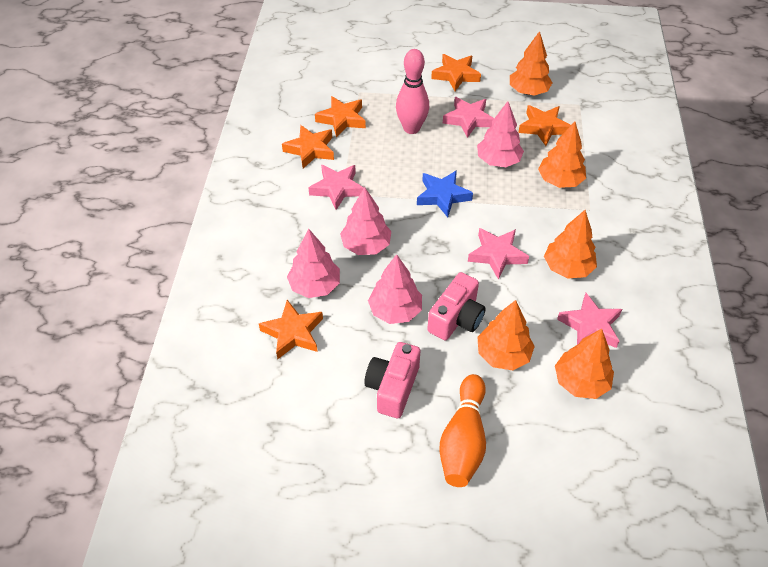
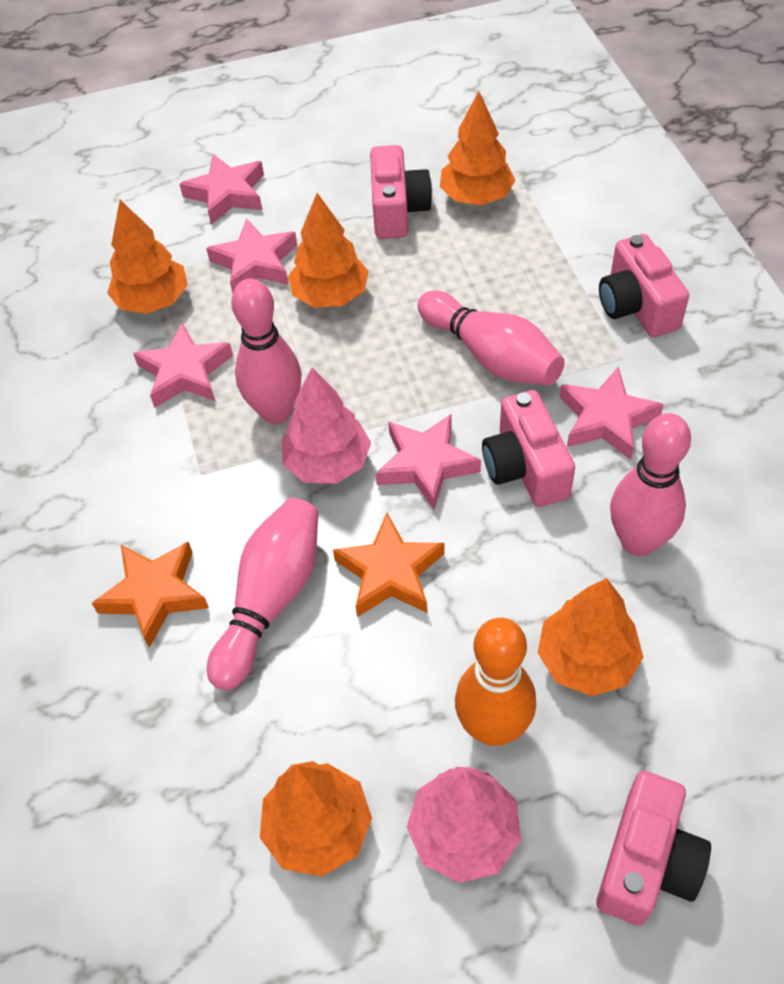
blue star: [417,170,473,217] = 1 -> none = 0
orange star: [259,300,323,359] [282,125,334,169] [315,96,366,137] [431,54,481,91] [518,105,571,146] = 5 -> [92,542,209,648] [333,513,444,617] = 2
pink bowling pin: [396,49,429,134] = 1 -> [207,498,319,690] [231,279,302,424] [418,290,565,385] [610,413,691,556] = 4
pink camera: [364,342,420,418] [427,272,486,340] = 2 -> [370,145,432,239] [482,390,575,507] [596,771,711,926] [599,234,689,337] = 4
pink star: [308,165,364,210] [443,97,494,138] [468,228,529,280] [557,293,622,348] = 4 -> [133,323,233,408] [180,154,264,224] [206,218,297,293] [375,414,481,509] [560,367,664,460] = 5
pink tree: [287,229,340,298] [340,187,391,255] [368,254,422,324] [477,101,524,167] = 4 -> [281,368,371,484] [407,767,521,883] = 2

